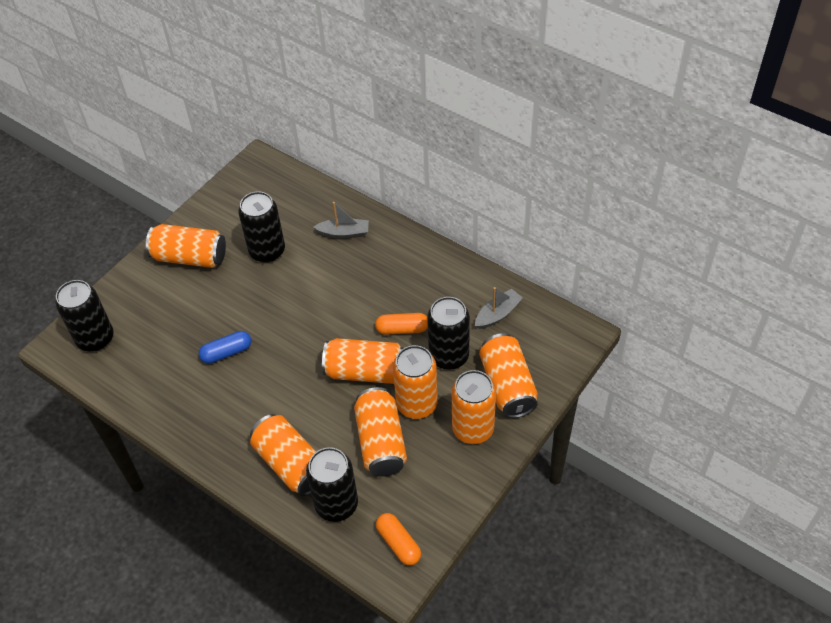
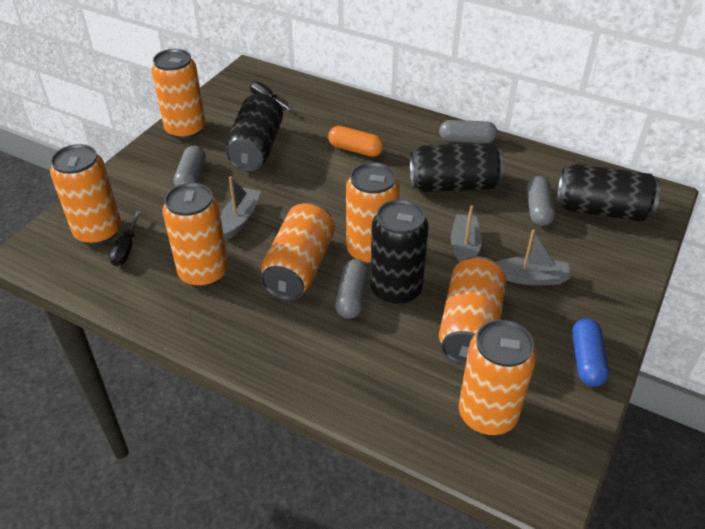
black screwdriver: none = 0 -> [109,211,142,266] [250,81,292,111] = 2
grey boat: [314,202,369,239] [475,287,523,329] = 2 -> [221,176,261,240] [451,205,482,263] [496,230,570,285] = 3
grey capsule: none = 0 -> [174,145,206,187] [335,259,369,319] [439,120,497,143] [527,176,555,226] = 4
orange capsule: [375,313,428,335] [376,513,421,566] = 2 -> [328,126,384,157] = 1

